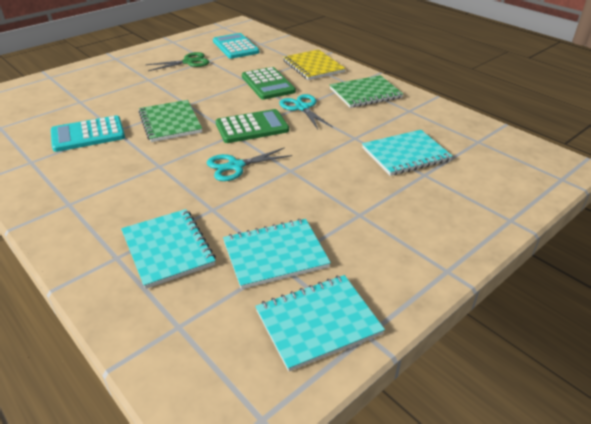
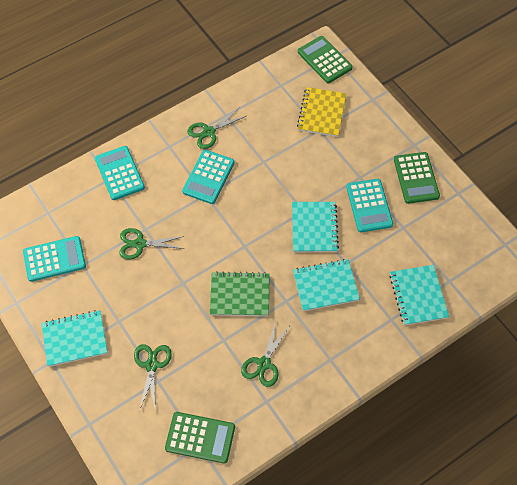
green calculator: [216,109,289,143] [242,67,296,100] = 2 -> [165,412,235,463] [298,36,352,83] [394,152,440,204] = 3
green notebook: [138,100,202,142] [330,75,403,108] = 2 -> [210,271,270,316] = 1
green scissors: [145,52,210,71] = 1 -> [119,228,185,260] [134,344,172,411] [187,108,246,149] [241,321,289,387] = 4
turquoise calculator: [51,115,125,152] [213,33,259,59] = 2 -> [23,236,86,282] [95,146,145,200] [182,150,235,204] [346,179,393,232] = 4
turquoise scissors: [207,147,292,181] [279,94,333,129] = 2 -> none = 0

